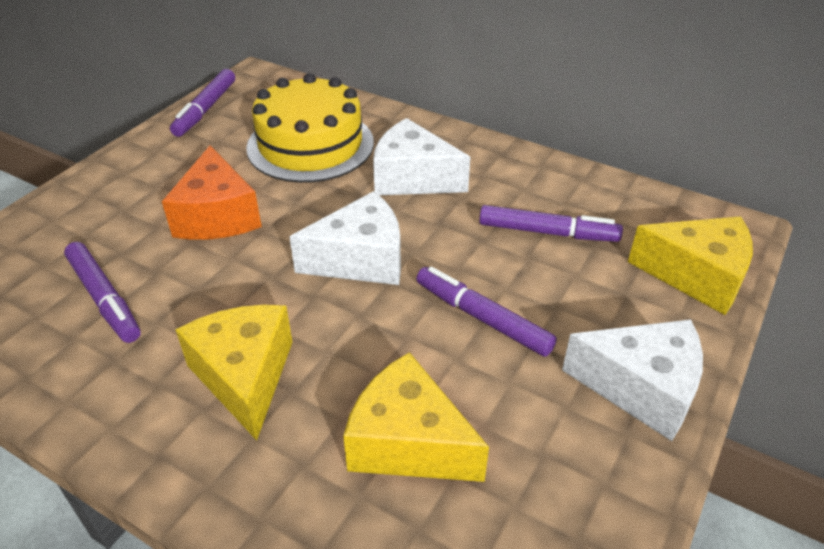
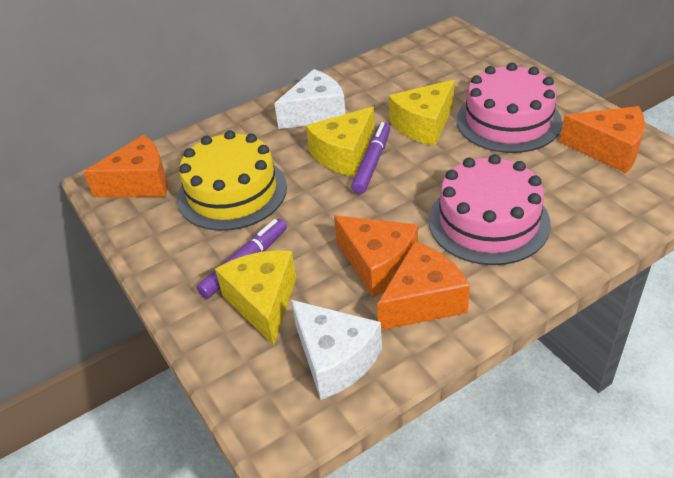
orange cheese: [162,145,262,240] = 1 -> [84,135,168,198] [334,215,418,297] [377,241,470,330] [560,106,645,173] = 4
pink cake: none = 0 -> [429,154,551,265] [456,63,562,153] = 2
purple marker: [64,242,141,343] [170,69,235,137] [416,267,557,357] [479,205,623,242] = 4 -> [197,219,287,299] [351,122,390,194] = 2
white cheese: [289,191,401,285] [373,118,470,195] [562,319,703,441] = 3 -> [274,69,346,129] [291,300,382,400] = 2

